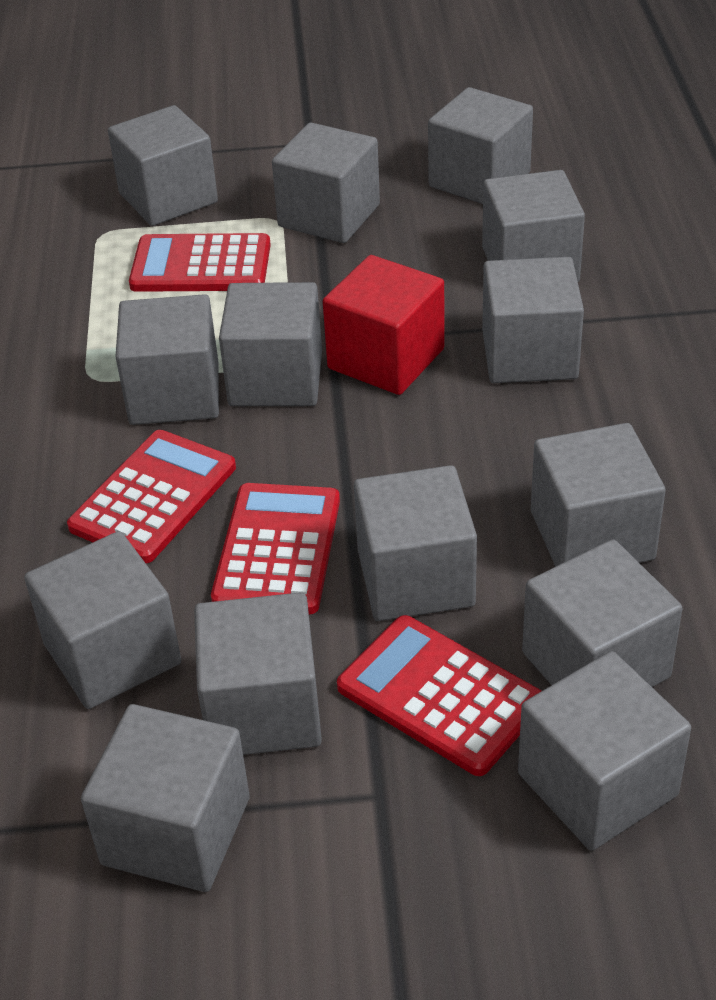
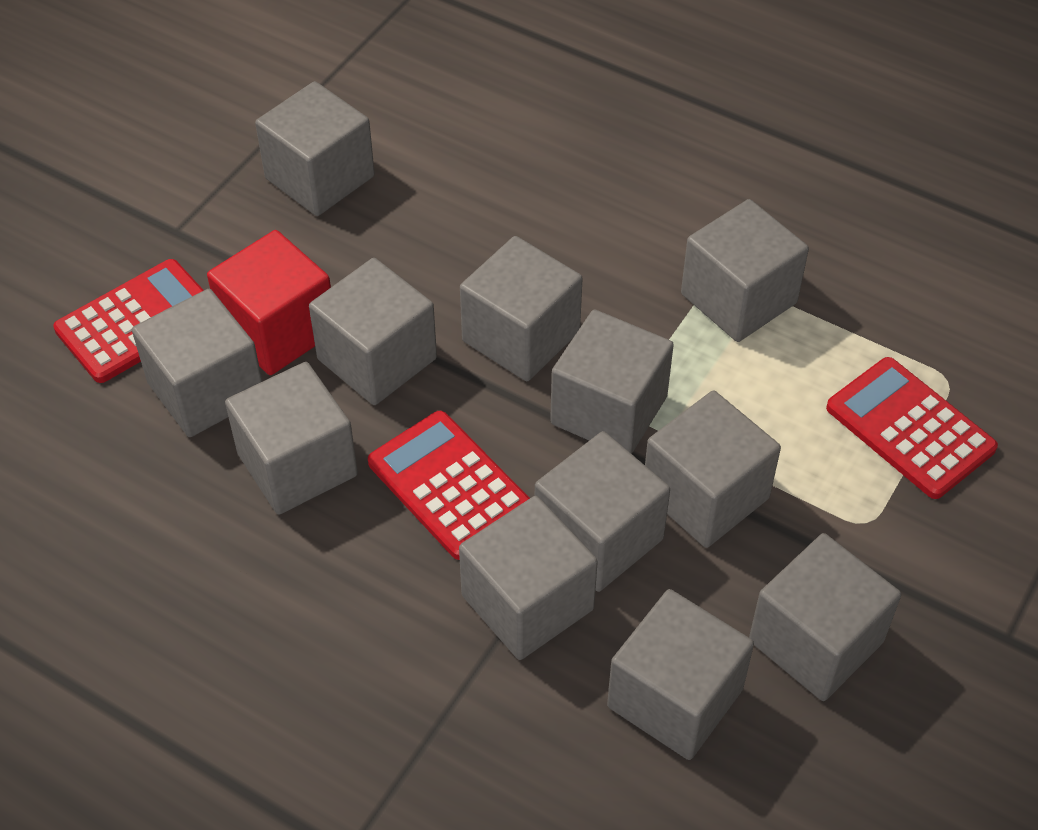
grey cube: [24,531,181,709] [81,704,250,892] [108,105,218,226] [115,294,219,425] [194,592,322,755] [219,282,322,406] [272,123,380,243] [354,465,477,621] [428,87,533,204] [482,170,585,282] [482,257,584,383] [518,651,691,851] [522,540,682,687] [531,423,666,567] = 14 -> [132,289,262,437] [225,362,358,515] [255,81,375,216] [309,258,437,405] [459,496,598,660] [460,236,583,381] [535,431,670,592] [550,309,674,454] [607,589,754,760] [645,391,781,548] [681,199,809,342] [749,533,901,701] = 12
red calculator: [67,430,236,563] [129,233,271,292] [211,483,340,614] [337,615,541,776] = 4 -> [53,259,204,383] [368,411,530,560] [826,357,998,499] = 3

